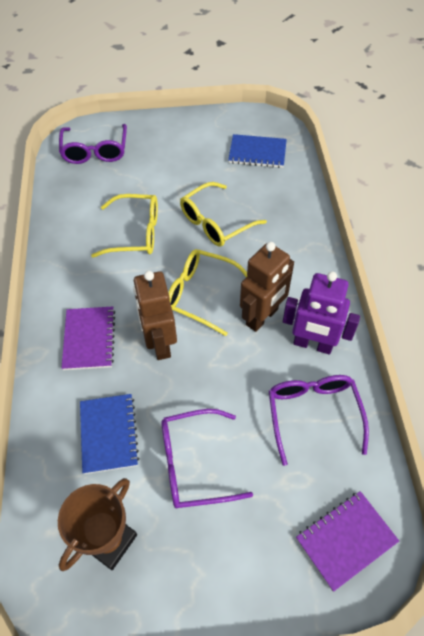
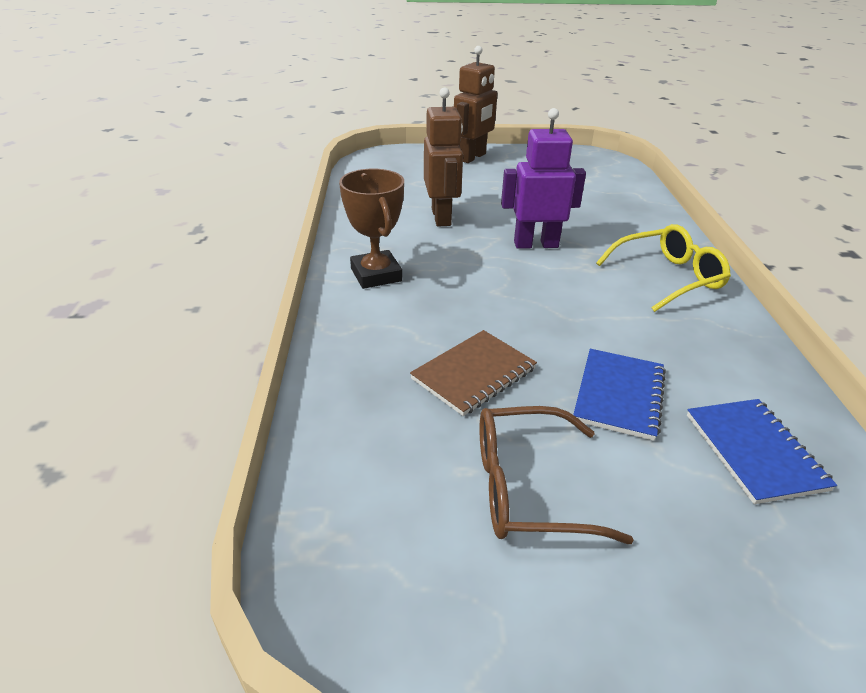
brown glasses: none = 0 -> [480,406,634,544] = 1
brown notebook: none = 0 -> [410,330,537,416] = 1
purple glasses: [59,124,127,164] [161,409,253,509] [269,375,369,466] = 3 -> none = 0
purple notebook: [62,307,115,370] [296,491,399,592] = 2 -> none = 0
yellow glasses: [91,194,158,258] [168,249,247,336] [180,182,267,246] = 3 -> [596,224,731,312] = 1

